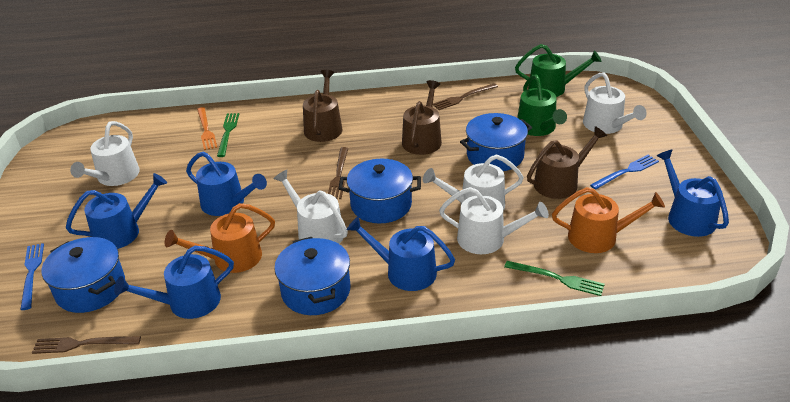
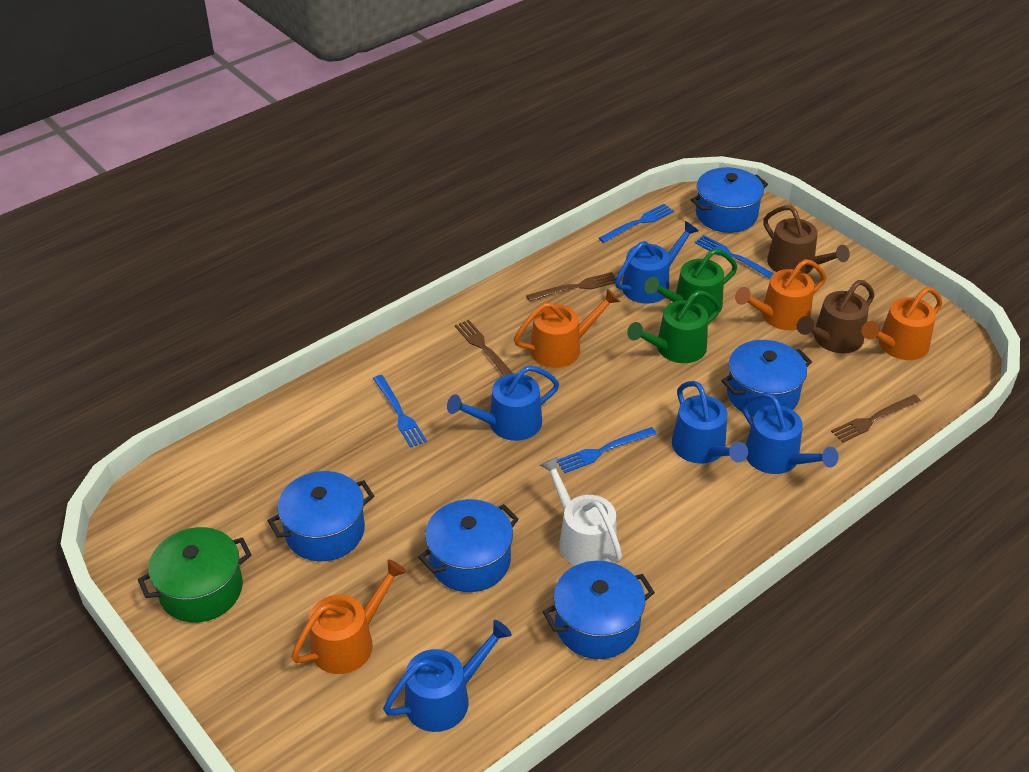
blue fork: [20,243,44,310] [590,155,659,190] = 2 -> [373,375,427,448] [557,427,657,473] [599,204,674,243] [695,235,774,279] = 4
blue pot: [42,237,125,313] [274,237,350,315] [339,159,421,223] [460,113,532,171] = 4 -> [268,471,374,561] [418,499,519,592] [543,561,655,659] [691,167,768,233] [721,340,812,417] = 5
brown watering can: [303,70,342,142] [402,80,442,155] [527,126,607,199] = 3 -> [763,205,850,274] [797,280,875,353] = 2
green fork: [217,113,239,157] [504,261,605,296] = 2 -> none = 0
green pot: none = 0 -> [138,527,252,623] = 1
orange fork: [197,107,218,150] = 1 -> none = 0
orange watering can: [165,203,275,273] [552,187,665,253] = 2 -> [291,559,406,674] [514,289,620,368] [735,259,826,330] [862,287,942,360] = 4
white watering can: [70,121,140,186] [273,170,348,244] [423,155,524,211] [439,187,549,254] [583,72,647,134] = 5 -> [540,457,622,565] = 1

